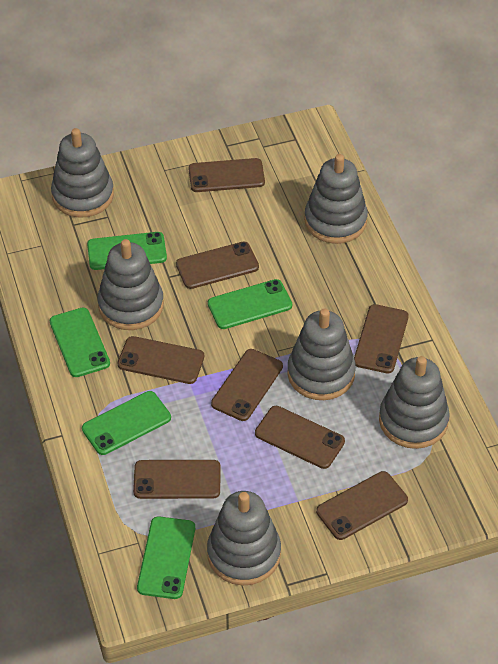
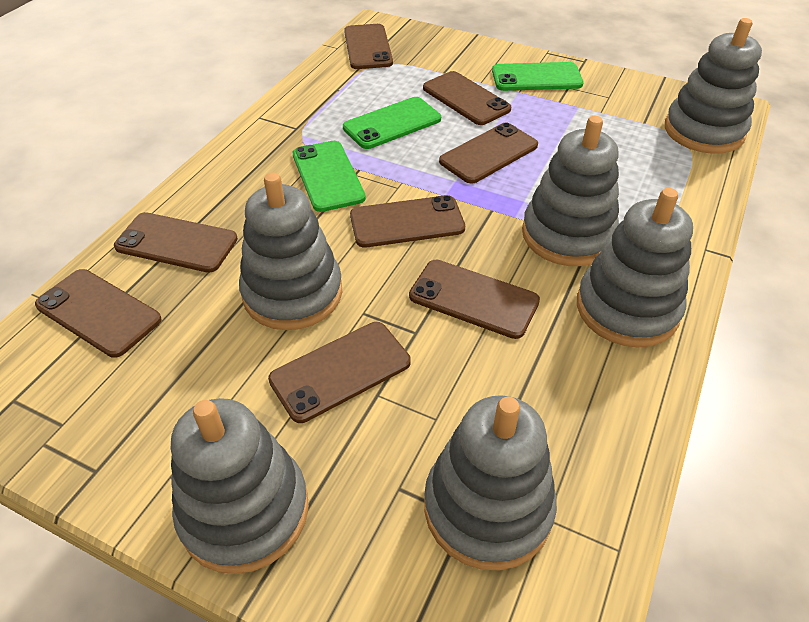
green phone: [50,308,110,377] [82,391,171,455] [87,232,167,270] [137,516,195,599] [208,279,292,329] = 5 -> [293,141,366,212] [343,97,441,149] [492,62,584,91] = 3

